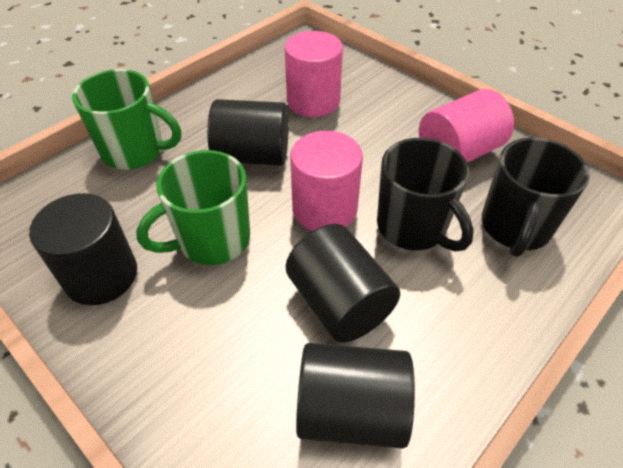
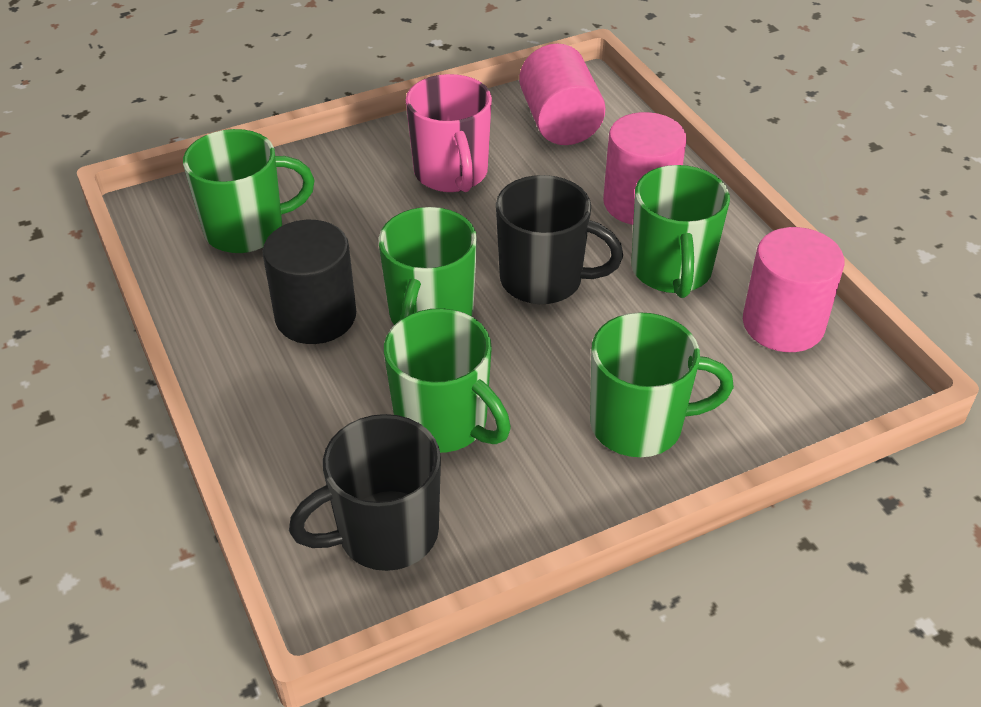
black cylinder: [29,193,137,305] [207,99,289,166] [286,224,400,343] [296,343,415,449] = 4 -> [263,220,356,344] = 1
green mug: [72,69,181,170] [136,150,250,265] = 2 -> [183,129,314,253] [379,207,477,325] [384,308,511,453] [590,312,734,457] [631,165,730,298] = 5
pink mug: none = 0 -> [406,74,492,192] = 1

